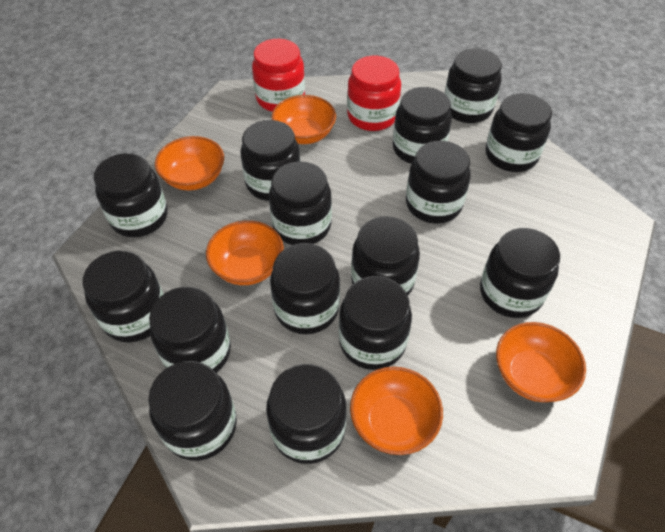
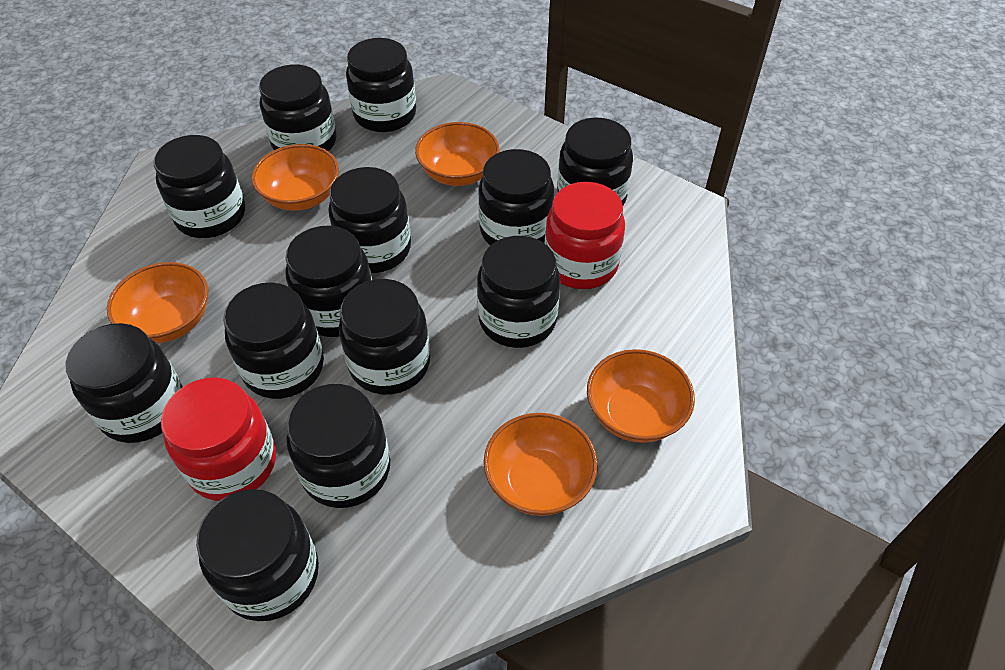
black jar: [83,251,163,343] [94,153,168,237] [148,361,237,461] [149,287,231,373] [240,120,301,201] [266,364,347,464] [269,162,332,245] [270,243,340,334] [339,276,412,370] [351,216,420,295] [393,87,452,164] [406,141,471,224] [445,48,502,123] [480,228,560,318] [485,93,552,172] = 15 -> [66,323,183,443] [154,135,245,238] [196,489,319,621] [223,283,324,399] [259,65,337,151] [285,226,372,337] [286,384,390,508] [328,167,411,273] [339,279,430,395] [346,38,416,132] [477,236,561,348] [478,149,554,245] [557,117,633,205] = 13

